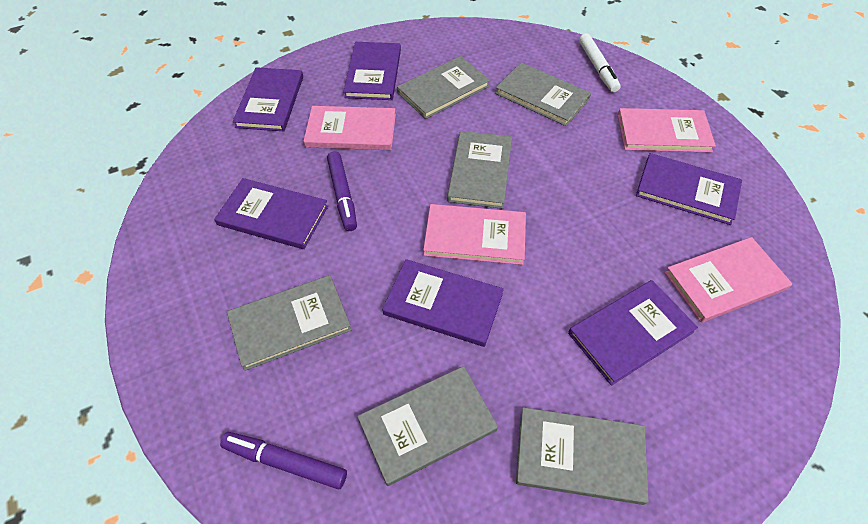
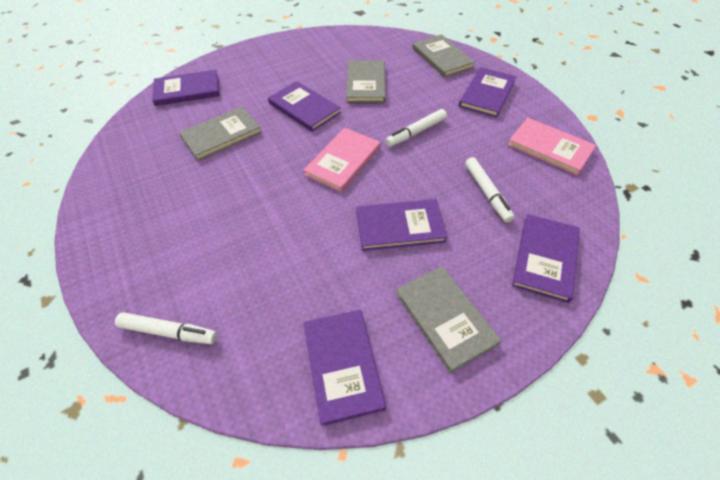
grey book: [227,275,351,371] [357,366,498,486] [397,56,490,119] [447,131,512,209] [495,62,591,126] [516,407,648,505] = 6 -> [179,106,262,161] [346,60,386,103] [396,266,501,373] [412,34,475,77] = 4
pink book: [304,106,396,150] [423,204,526,265] [618,108,716,153] [665,237,792,323] = 4 -> [303,128,380,192] [508,118,596,175] = 2
purple marker: [220,432,347,489] [327,152,357,231] = 2 -> none = 0
white marker: [579,33,621,92] = 1 -> [115,312,217,344] [385,109,447,147] [465,157,515,223] = 3

